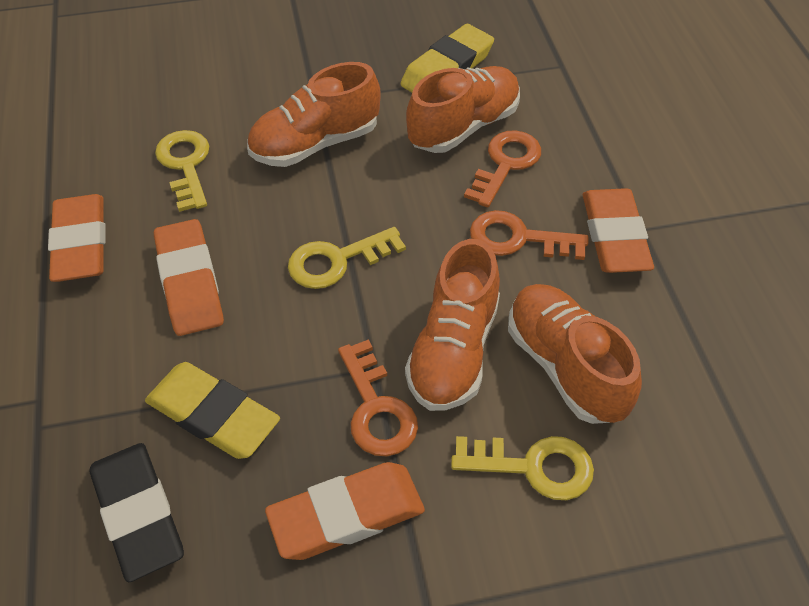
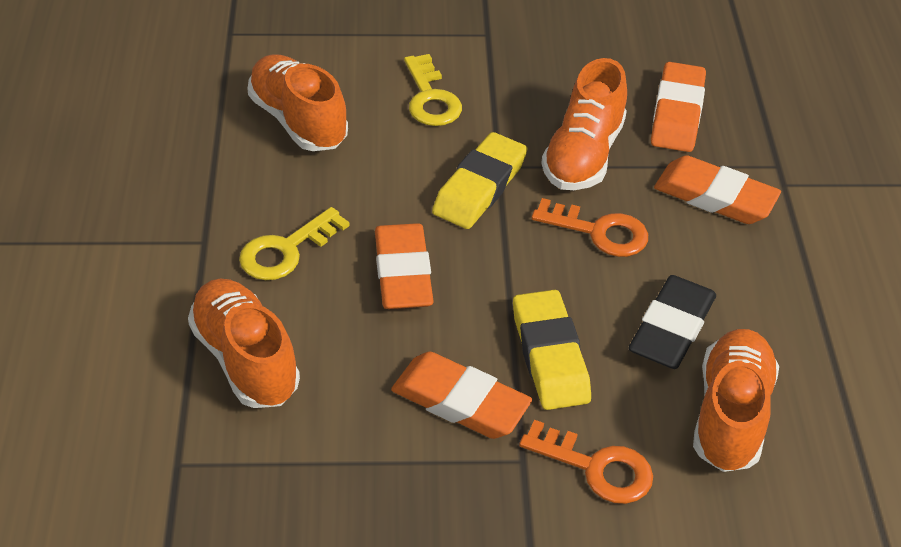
orange key: [338,339,418,456] [464,130,541,207] [470,210,589,260] = 3 -> [519,420,653,504] [532,198,648,257] = 2
yellow key: [155,130,209,212] [288,227,406,289] [451,436,594,500] = 3 -> [239,207,350,280] [404,54,462,126] = 2

